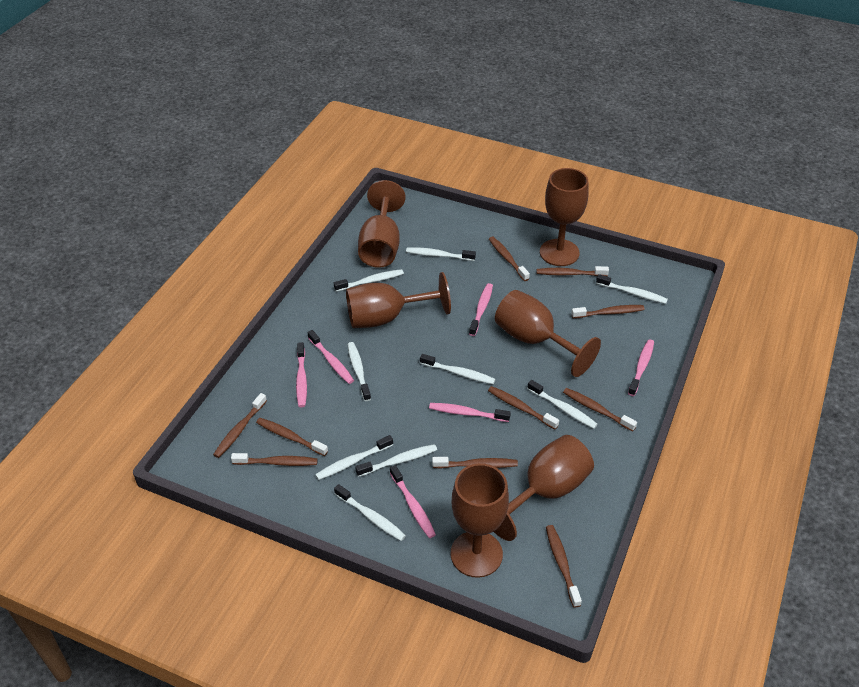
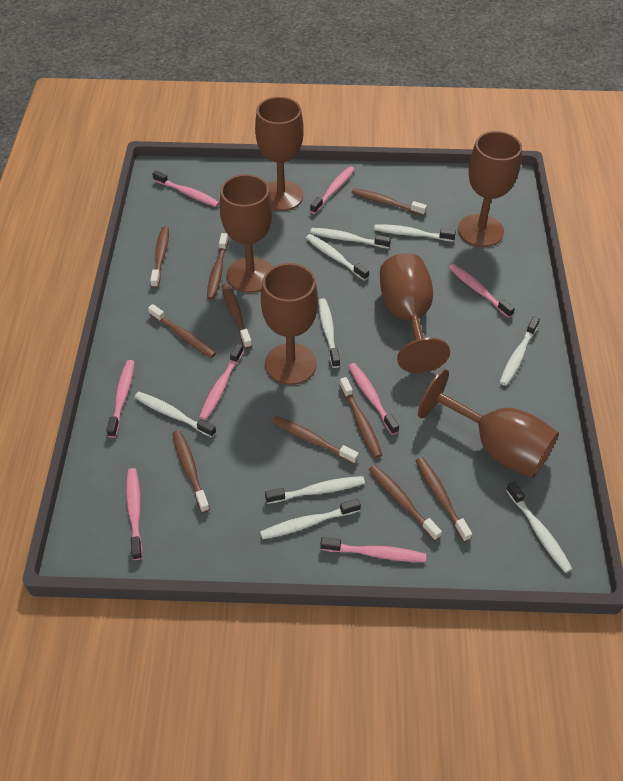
pink toothbrush: [296,342,307,407] [307,330,354,384] [390,465,436,538] [429,403,511,422] [469,283,493,336] [628,339,654,396] = 6 -> [106,360,134,438] [126,468,143,560] [152,170,220,207] [199,344,244,420] [310,166,355,214] [320,537,426,562] [348,363,399,435] [449,264,515,318] = 8

